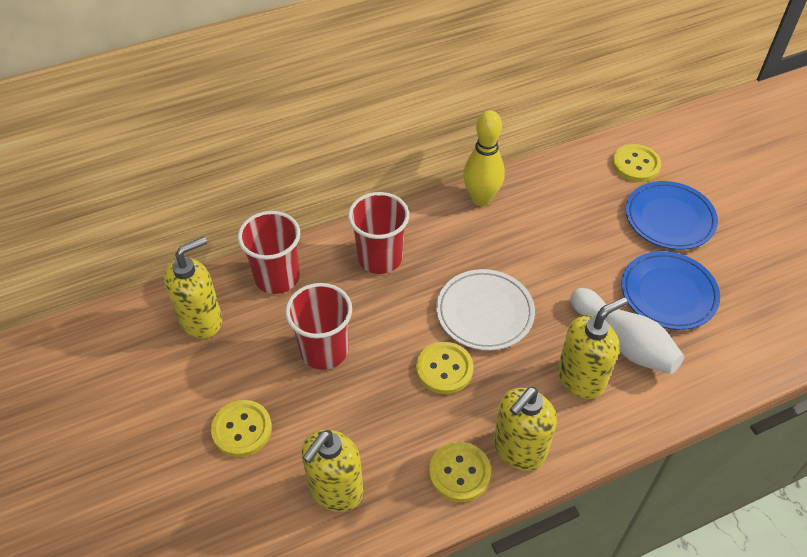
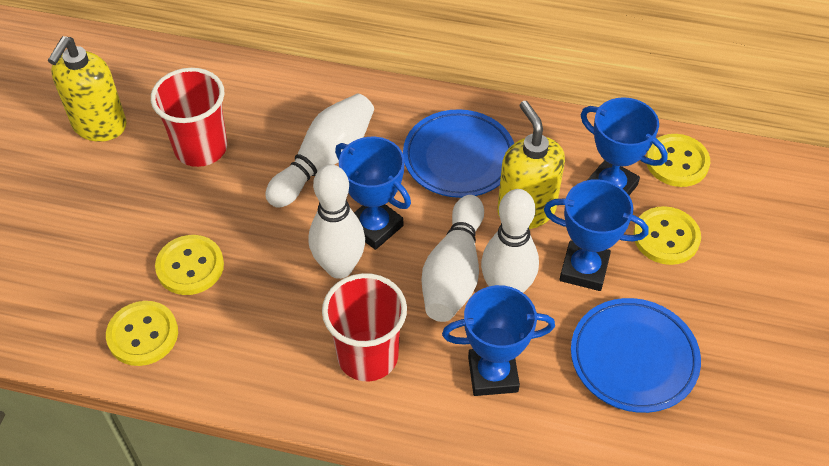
blue trophy: none = 0 -> [335,137,411,250] [442,285,555,396] [544,179,649,291] [581,97,668,195] = 4
red cup: [238,211,300,294] [285,283,352,370] [348,192,409,274] = 3 -> [151,68,227,167] [322,273,407,381] = 2
white bowling pin: [570,288,684,374] = 1 -> [265,93,374,208] [309,164,365,279] [422,195,484,322] [481,189,539,293] = 4
white plate: [436,269,535,351] = 1 -> none = 0
yellow bowling pin: [463,110,505,206] = 1 -> none = 0
yellow soap dispenser: [164,237,222,339] [302,429,363,512] [494,387,557,471] [558,297,628,399] = 4 -> [48,36,127,142] [497,101,565,229] = 2

